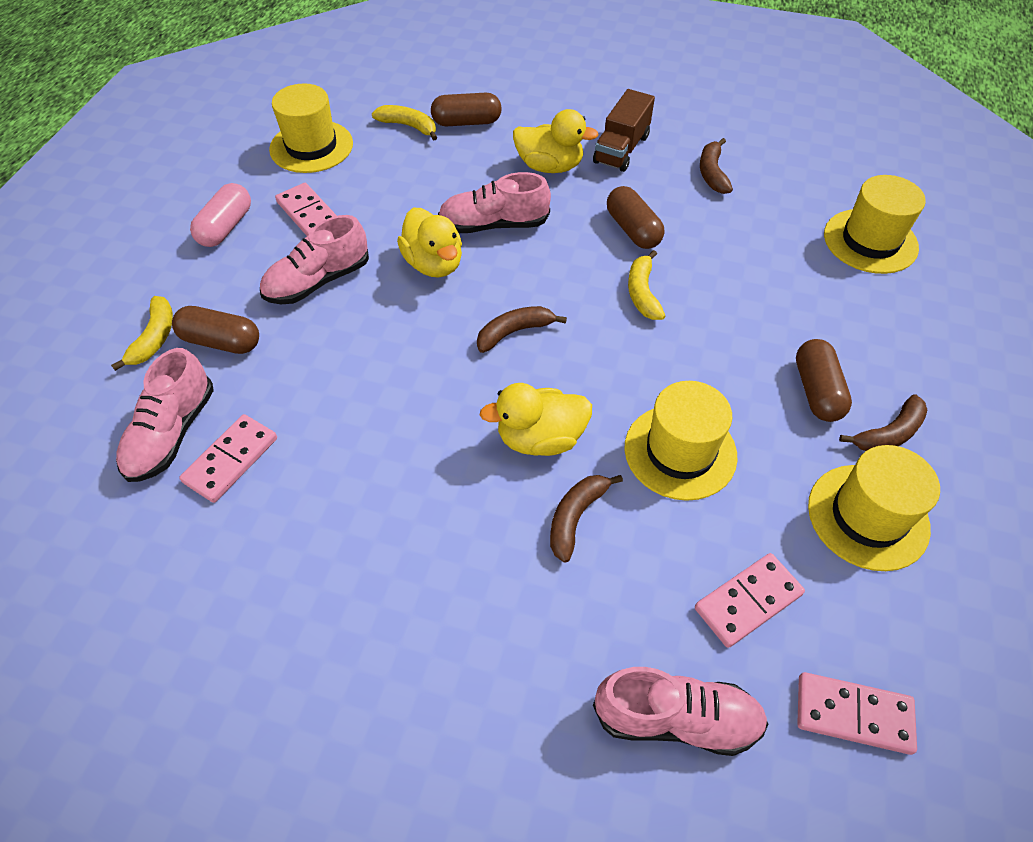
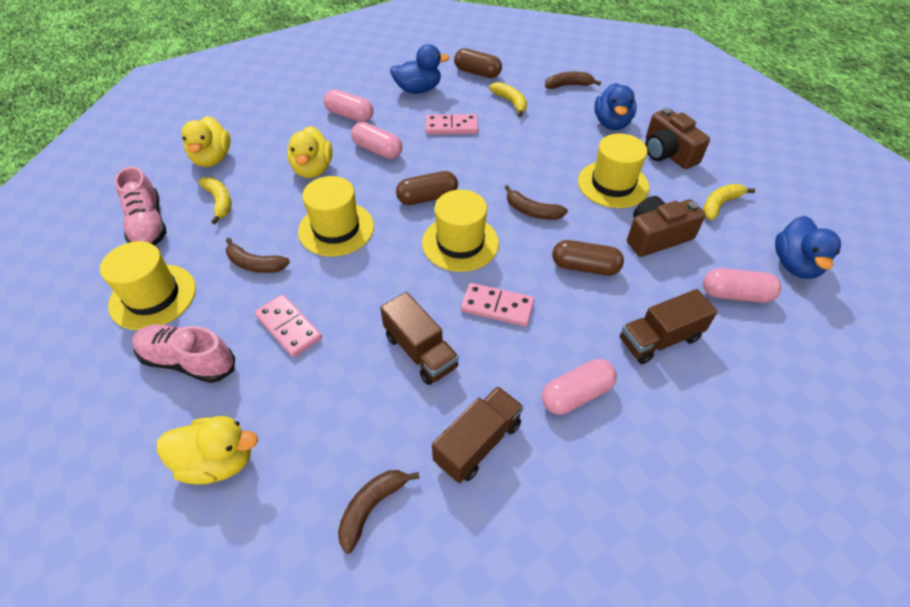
blue duck: none = 0 -> [390,44,450,94] [594,83,637,130] [775,216,841,279] = 3
brown camera: none = 0 -> [627,196,706,257] [645,108,710,169] = 2
brown capsule: [172,306,259,354] [431,93,502,126] [607,186,665,249] [796,339,852,422] = 4 -> [396,171,458,205] [454,48,502,78] [552,240,624,276] = 3
brown truck: [593,89,655,172] = 1 -> [380,292,459,385] [432,386,524,483] [620,289,718,364] = 3
pink capsule: [190,183,251,247] = 1 -> [324,89,374,122] [351,122,403,159] [542,359,617,415] [703,268,781,303] = 4
pink domino: [179,414,277,503] [275,183,337,236] [695,553,805,648] [797,672,917,755] = 4 -> [255,294,322,357] [426,114,478,135] [461,283,535,326] = 3
pink shoe: [116,348,214,482] [260,215,369,304] [438,172,551,233] [593,667,768,756] = 4 -> [115,166,166,246] [132,325,235,383] = 2

